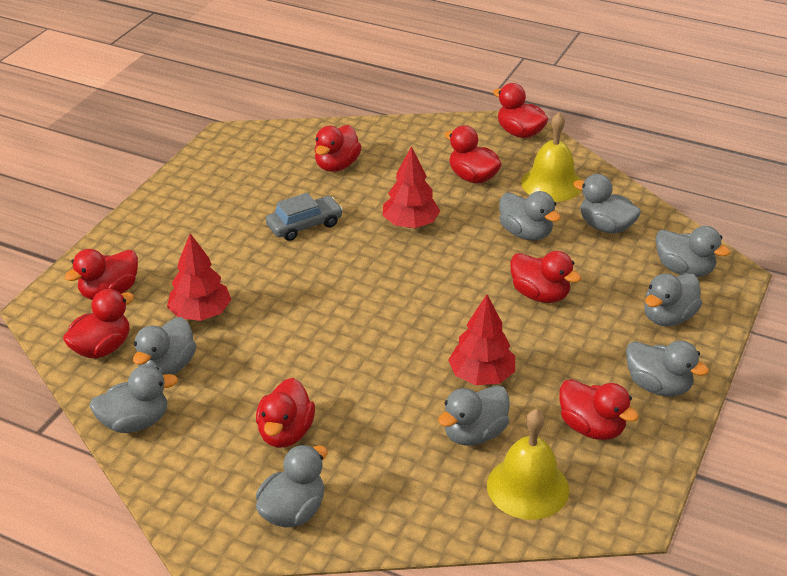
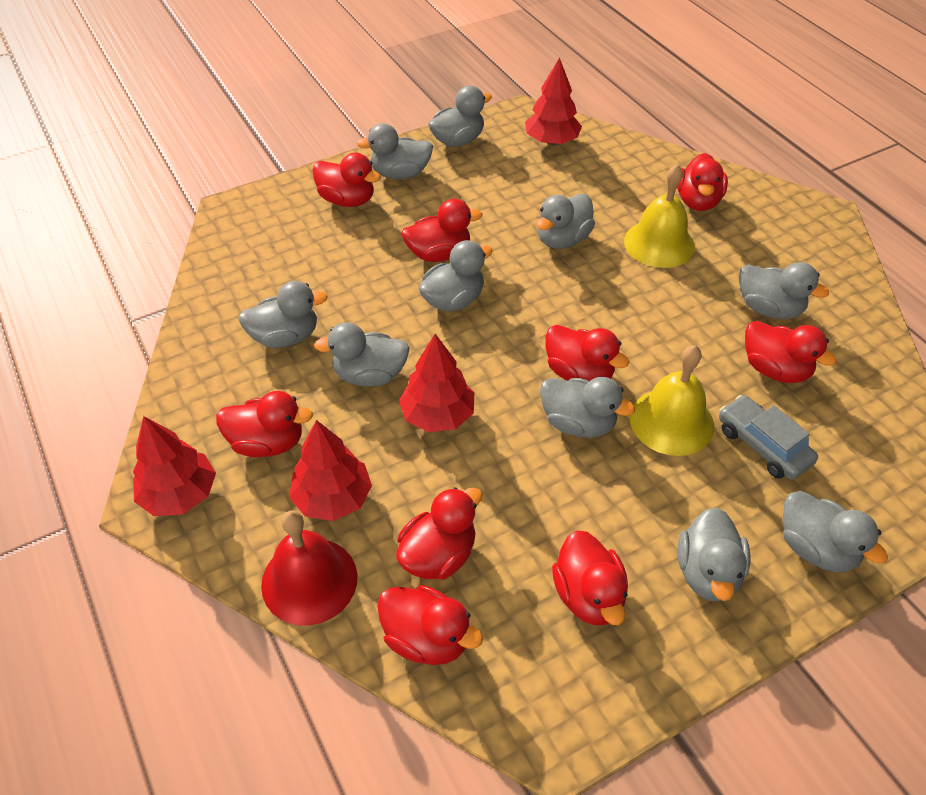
grey duck: [89,365,178,433] [133,317,196,375] [256,445,328,528] [438,385,510,446] [499,191,561,241] [573,174,641,233] [626,340,709,396] [644,273,702,326] [656,226,731,277] = 9 -> [238,281,328,348] [314,322,410,386] [356,123,433,179] [418,240,493,312] [428,85,492,147] [537,194,595,249] [540,377,635,438] [678,507,750,602] [739,262,829,319] [783,491,888,573] = 10
red bell: none = 0 -> [261,510,358,626] = 1
red duck: [63,289,134,359] [64,249,138,300] [256,378,315,448] [314,125,361,172] [444,125,502,184] [493,83,548,138] [510,251,581,303] [559,379,639,440] = 8 -> [216,391,313,457] [312,153,381,207] [377,585,483,665] [396,487,482,580] [402,199,483,262] [545,325,629,381] [552,530,628,626] [677,153,728,211] [745,321,837,383] = 9
red tree: [167,233,232,321] [383,146,440,228] [448,295,515,385] = 3 -> [133,416,216,516] [289,420,372,521] [399,334,474,432] [525,57,582,145] = 4

